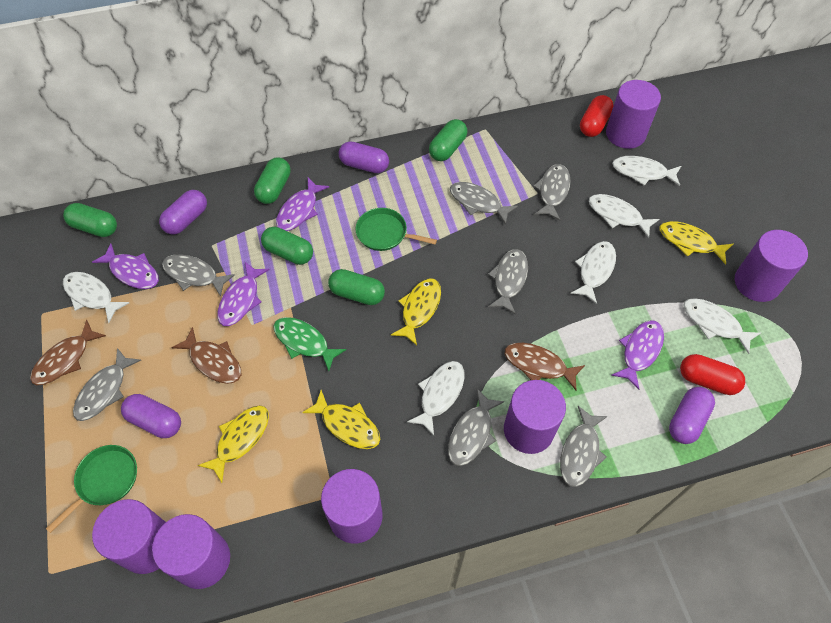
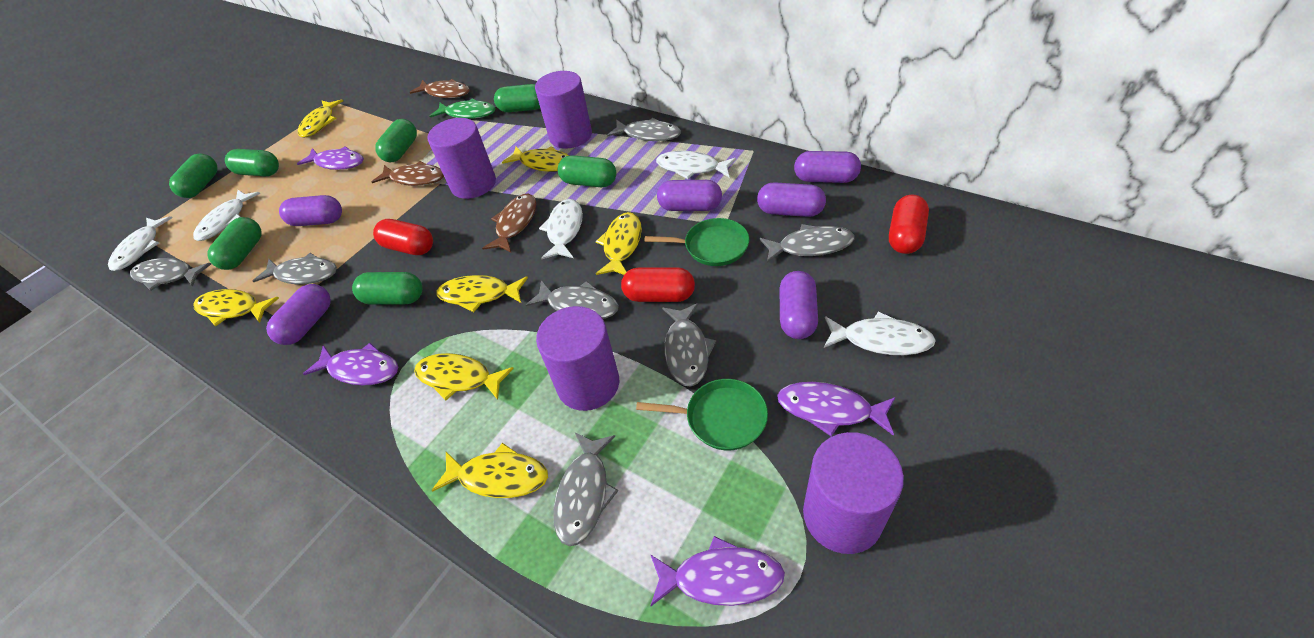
green capsule: [63,203,117,237] [254,157,290,204] [261,227,313,265] [328,269,385,305] [429,119,467,161] = 5 -> [169,153,218,198] [207,217,262,270] [225,149,279,177] [352,272,422,305] [375,119,417,162] [494,84,540,112] [558,155,616,187] = 7
purple capsule: [121,394,181,438] [159,190,207,235] [339,142,389,173] [669,387,715,444] = 4 -> [266,284,331,345] [279,195,342,226] [657,180,722,211] [757,182,826,217] [780,271,818,339] [794,151,861,183] = 6
purple cylinder: [92,499,166,574] [152,514,230,589] [321,469,382,544] [504,380,566,454] [606,80,661,149] [735,230,808,302] = 6 -> [427,118,496,199] [535,71,592,148] [536,306,619,411] [803,432,904,554] = 4
red capsule: [580,95,614,137] [680,354,745,395] = 2 -> [373,219,433,255] [621,267,695,302] [889,195,929,254] = 3
white fish: [63,272,129,323] [407,361,464,436] [570,241,616,304] [589,194,659,238] [612,156,681,186] [683,298,761,354] = 6 -> [108,216,172,271] [193,190,260,241] [539,199,583,259] [656,151,736,179] [824,311,936,355] = 5
yellow fish: [198,405,269,483] [302,390,380,449] [391,278,441,345] [660,221,733,265] = 4 -> [193,289,279,326] [298,100,343,138] [414,353,514,401] [431,443,548,498] [437,275,528,312] [502,146,569,172] [596,212,642,275] = 7

